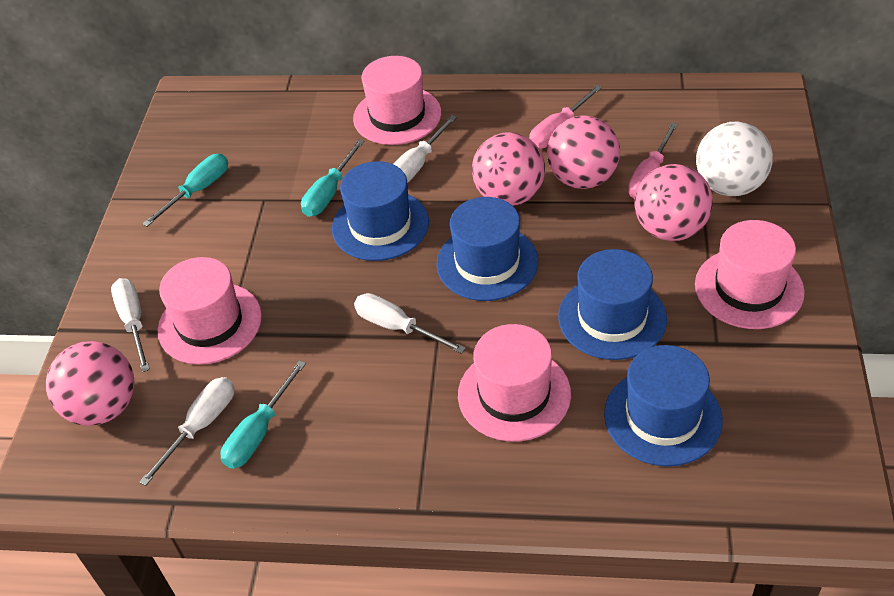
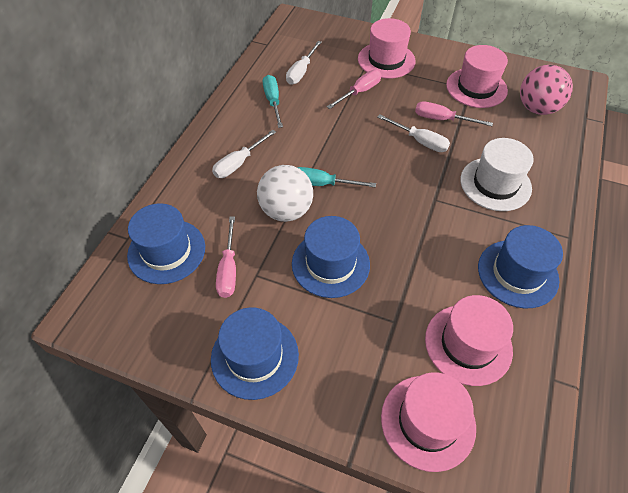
pink ball: [46,341,135,426] [472,132,545,206] [547,115,620,189] [635,164,713,241] = 4 -> [520,65,573,115] = 1
pink screwdriver: [529,85,602,149] [628,122,678,199] = 2 -> [216,217,236,298] [327,70,381,109] [415,101,493,126] = 3
turquoise screwdriver: [142,154,228,227] [220,360,306,469] [301,139,364,217] = 3 -> [263,75,283,128] [297,167,376,188] = 2
white hat: none = 0 -> [460,138,534,211] = 1
white screwdriver: [111,278,150,372] [139,377,234,486] [354,293,466,354] [393,115,457,183] = 4 -> [212,130,276,178] [286,41,322,85] [377,115,450,152] = 3

